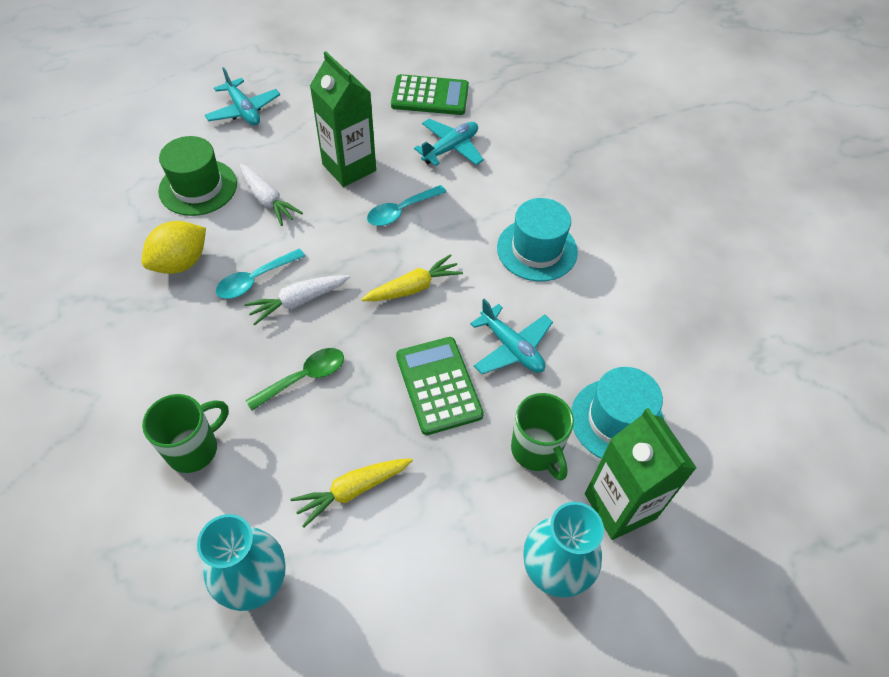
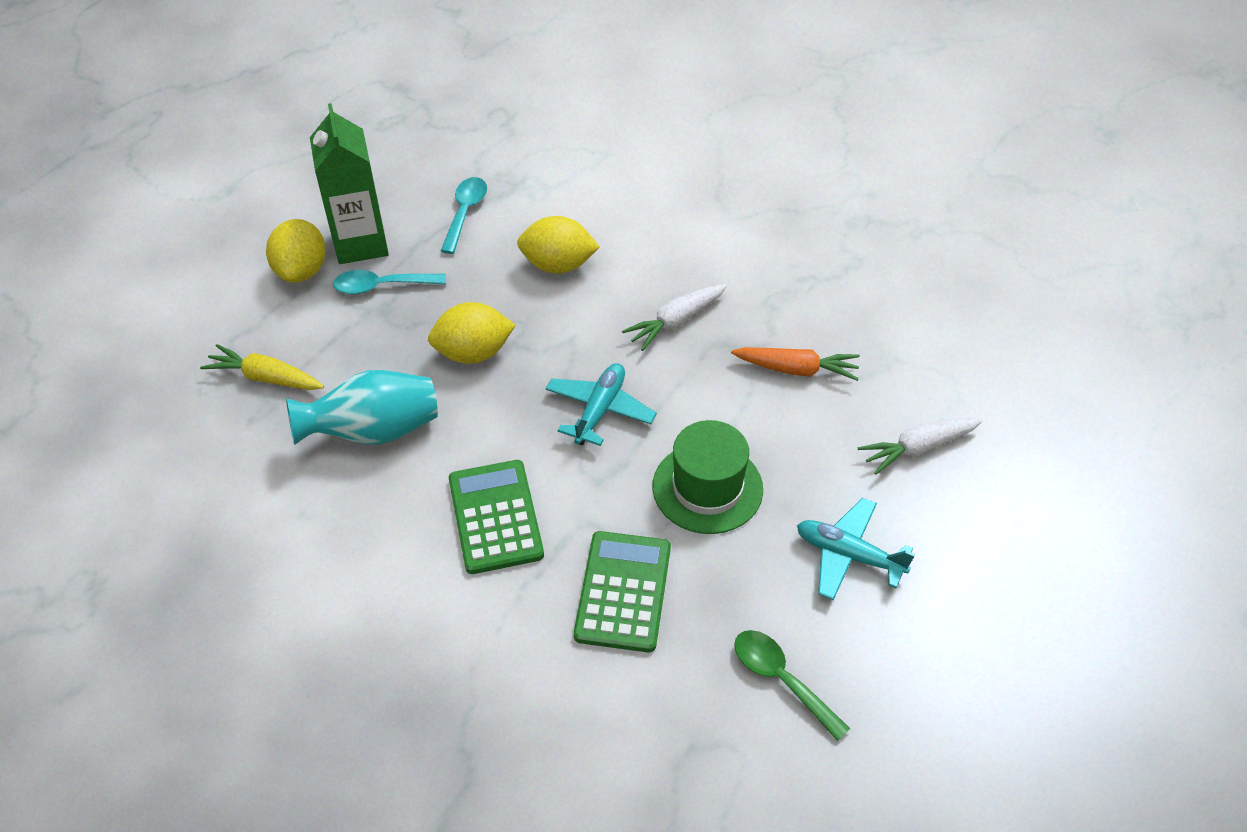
green carton: [310,51,376,187] [585,408,697,540] = 2 -> [310,103,389,264] = 1
green mug: [142,394,229,473] [511,393,574,481] = 2 -> none = 0
orange carrot: none = 0 -> [731,347,860,381] = 1
turquoise hat: [497,198,578,282] [571,367,664,459] = 2 -> none = 0
turquoise plane: [205,67,280,125] [414,119,484,166] [470,299,553,374] = 3 -> [546,363,657,446] [797,498,915,600] = 2
turquoise vase: [197,514,286,611] [523,502,604,598] = 2 -> [286,370,438,445] = 1
yellow carrot: [290,458,413,528] [361,254,463,301] = 2 -> [200,344,324,390] = 1
yellow lemon: [141,221,206,274] = 1 -> [266,219,326,283] [428,302,516,364] [517,216,600,274] = 3

